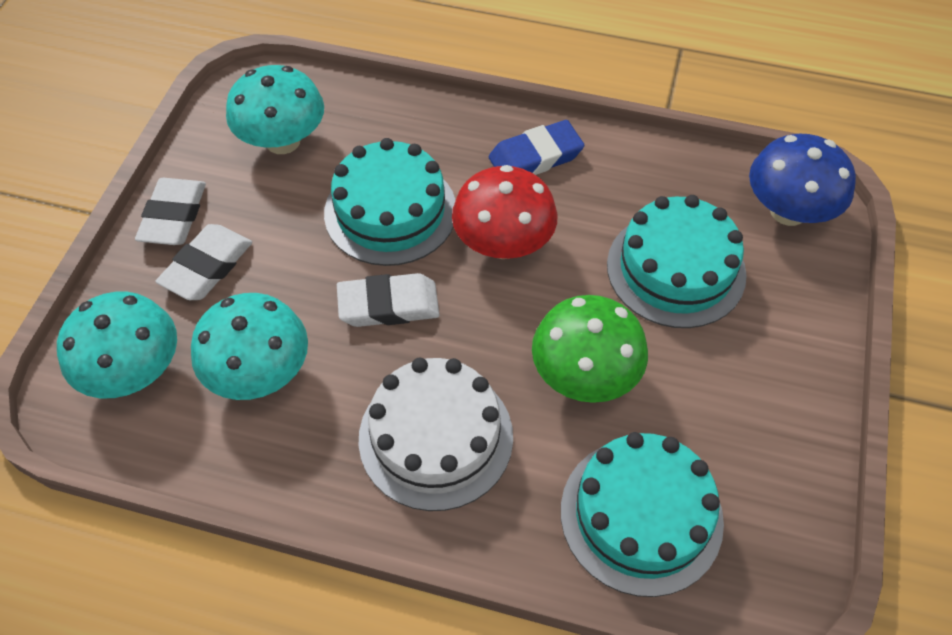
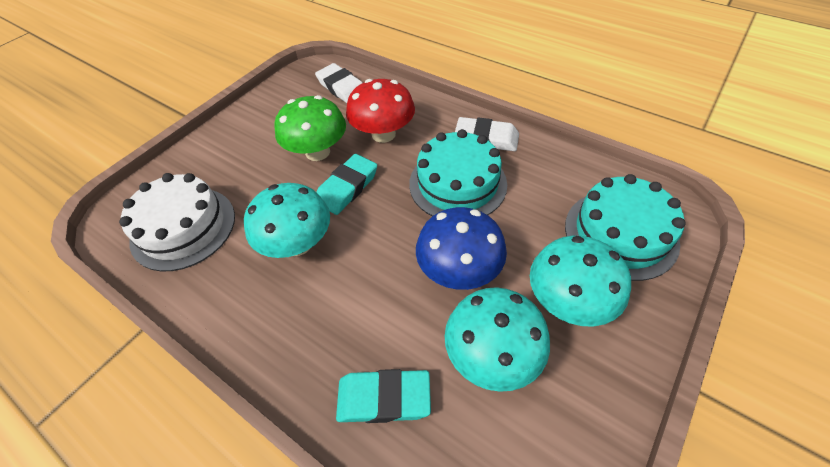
blue eraser: [489,120,584,175] = 1 -> none = 0
turquoise cake: [324,138,456,266] [561,432,724,597] [607,195,747,328] = 3 -> [409,129,507,216] [565,174,686,281] = 2
turquoise eraser: none = 0 -> [316,154,377,215] [336,369,431,423] = 2
white eraser: [135,178,206,245] [155,224,252,300] [337,273,439,327] = 3 -> [315,63,363,103] [455,117,519,151] = 2

